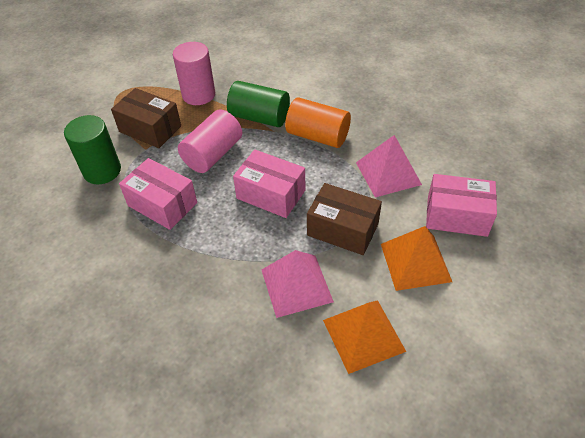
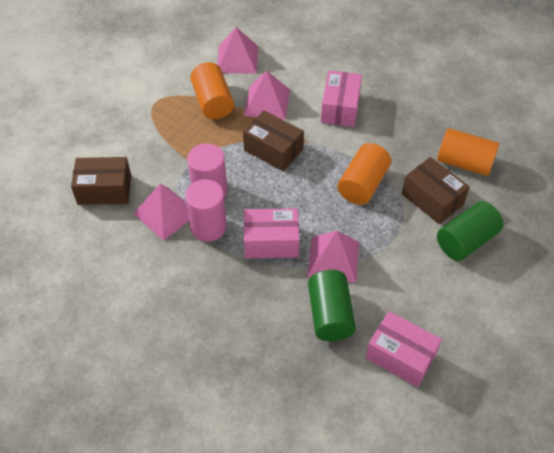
brown box: [111,88,181,148] [307,183,382,255] = 2 -> [71,157,131,205] [243,110,304,172] [402,157,470,224] = 3
orange cylinder: [285,97,351,148] = 1 -> [190,62,234,119] [338,143,391,205] [437,128,499,176] = 3
orange pyramid: [323,300,406,374] [381,226,452,291] = 2 -> none = 0
pink pyramid: [262,250,334,318] [356,135,422,197] = 2 -> [134,184,189,241] [217,27,258,74] [244,71,290,120] [307,231,359,282] = 4

